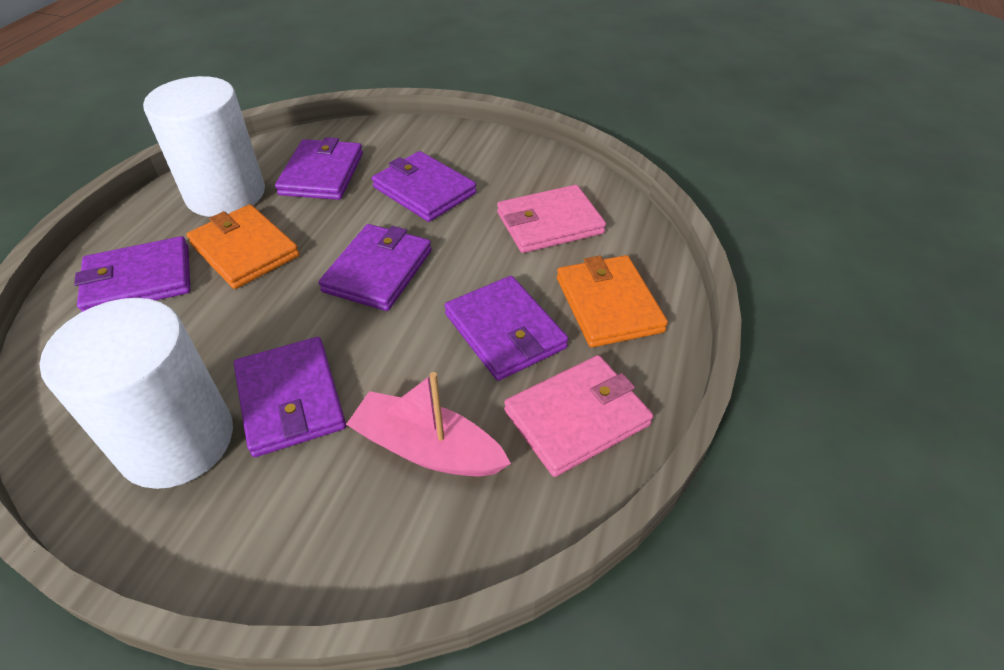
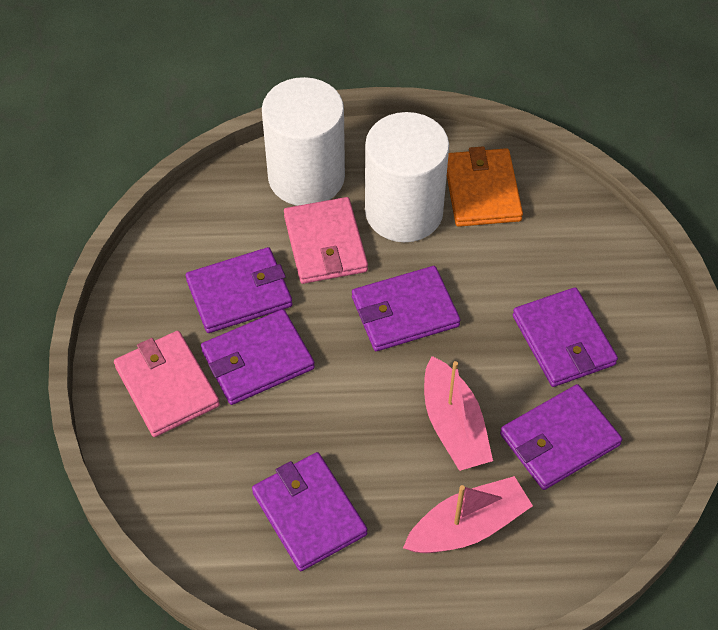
orange wallet: [186,204,300,289] [557,255,668,347] = 2 -> [447,146,523,227] = 1
pink boat: [346,372,511,476] = 1 -> [403,476,533,553] [424,356,493,471] = 2

